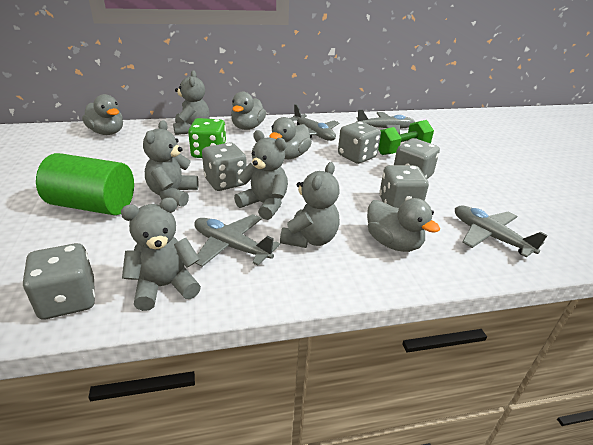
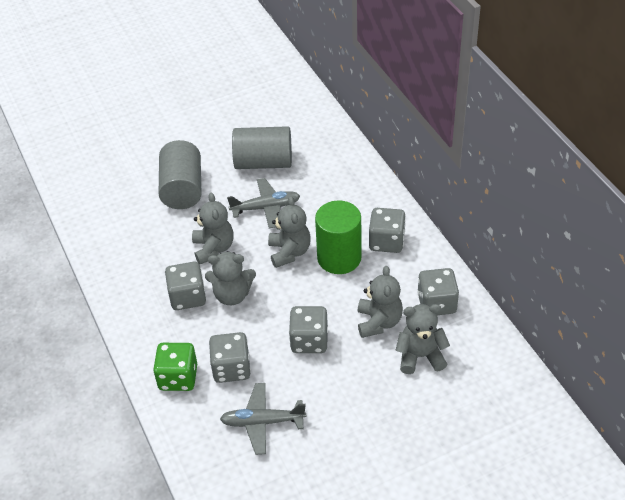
green dumbbell: [378,120,434,155] = 1 -> none = 0
grey cylinder: none = 0 -> [159,140,202,209] [232,126,292,169] = 2
grey duck: [82,94,123,135] [231,92,266,130] [269,117,312,159] [367,198,440,252] = 4 -> none = 0
grey plane: [194,214,280,267] [290,104,339,141] [356,110,415,134] [455,206,548,257] = 4 -> [220,383,306,455] [227,178,300,228] = 2

